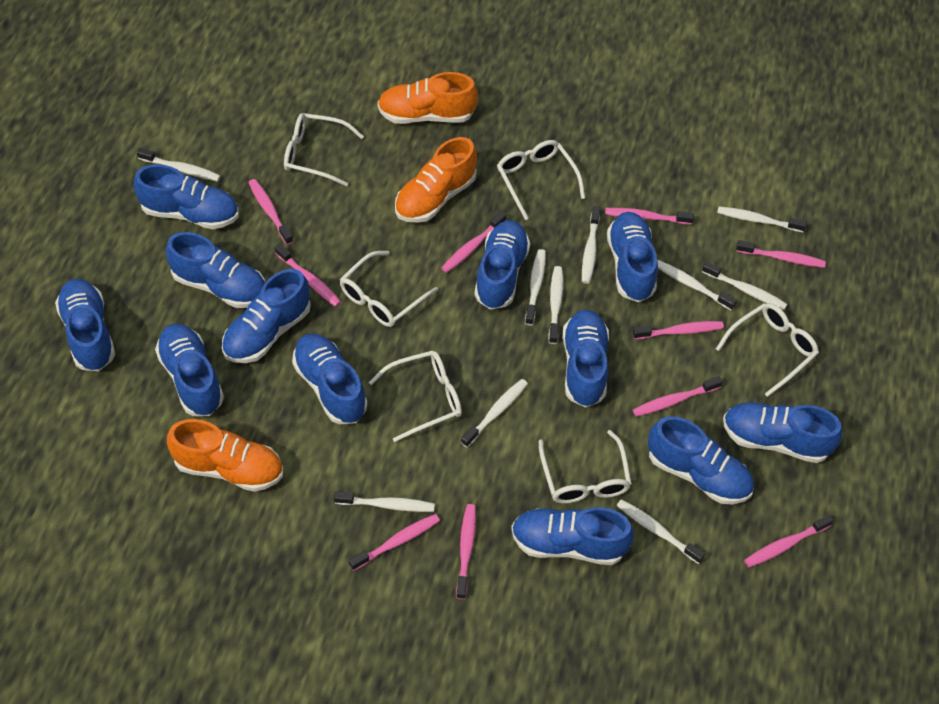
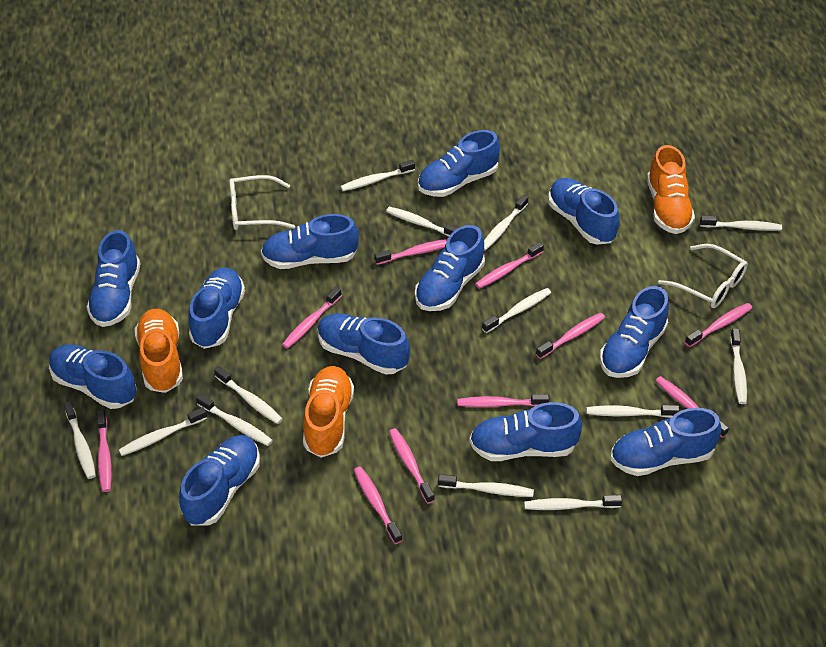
white glasses: [284,113,364,186] [340,251,438,327] [369,350,462,442] [497,140,585,220] [538,430,632,504] [716,303,819,397] = 6 -> [229,175,295,230] [658,244,748,308] = 2
white toothbrush: [137,148,220,182] [334,491,435,512] [461,379,528,447] [525,249,546,325] [548,266,563,344] [582,206,600,284] [616,499,705,564] [657,260,737,311] [702,261,787,310] [717,207,807,232] = 10 -> [64,401,96,479] [119,407,207,456] [196,394,273,446] [214,366,283,424] [340,160,415,191] [386,207,458,237] [438,474,534,497] [482,288,551,333] [484,195,528,251] [524,495,622,510] [586,405,680,418] [700,215,782,231] [730,328,747,404] = 13

